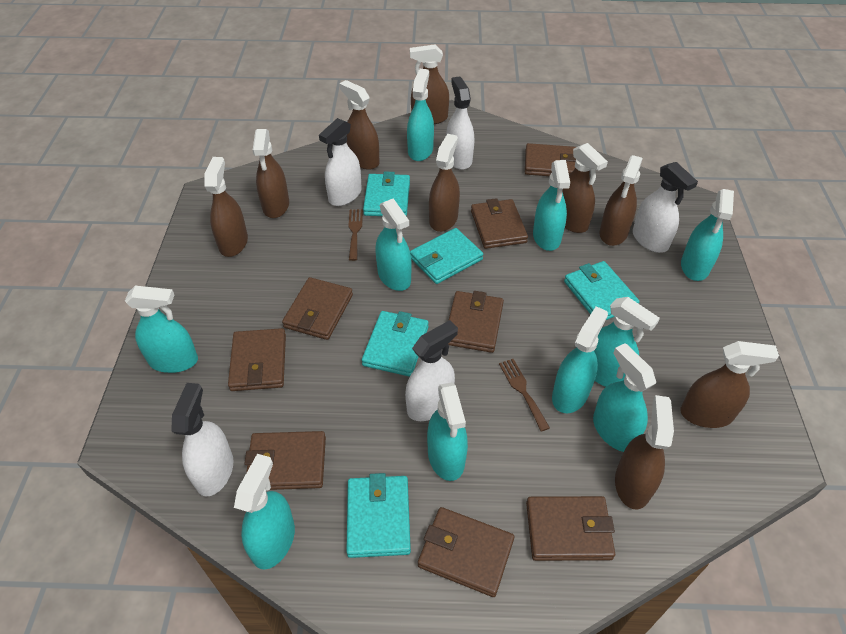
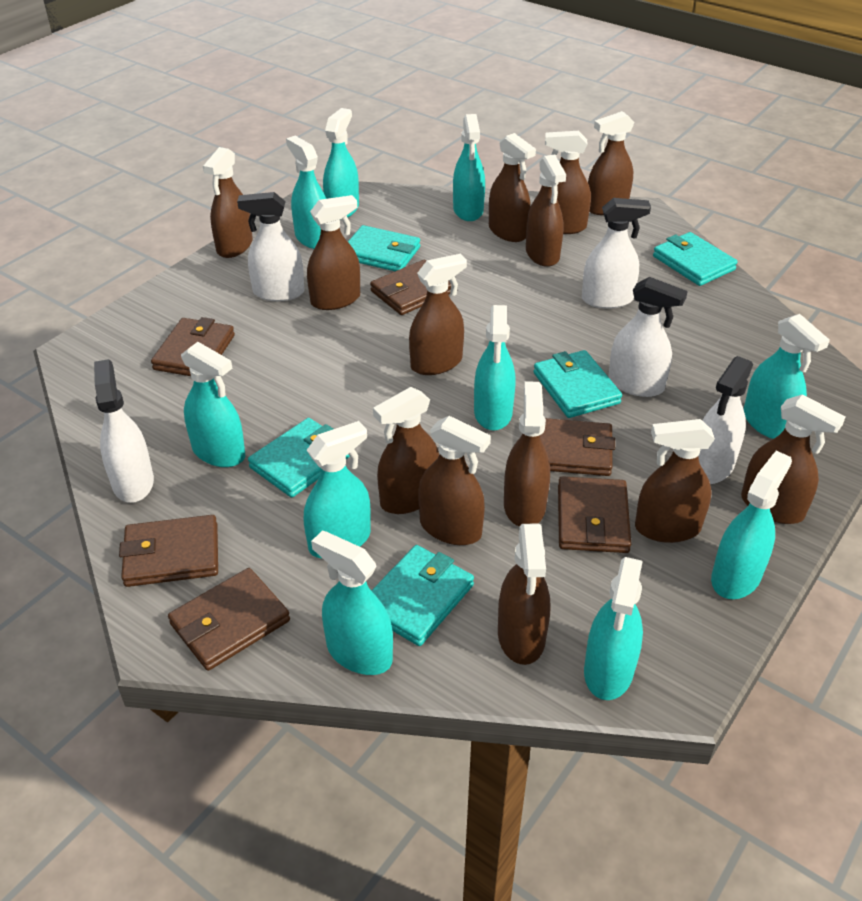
brown fork: [348,209,363,261] [499,359,550,432] = 2 -> none = 0
brown spray bottle: [204,157,248,257] [253,129,289,218] [339,80,379,170] [410,44,449,124] [429,134,460,232] [563,143,608,233] [600,155,642,246] [615,395,674,509] [680,341,779,428] = 9 -> [203,147,253,258] [307,195,360,310] [373,387,439,514] [409,254,467,375] [418,416,491,545] [489,133,536,242] [498,523,550,665] [504,381,550,526] [526,155,566,267] [545,131,591,234] [588,111,635,215] [635,419,715,543] [741,394,845,524] = 13
brown wallet: [228,328,286,391] [244,431,326,490] [282,277,353,340] [418,507,514,597] [448,291,504,353] [471,198,528,249] [525,143,576,176] [526,496,615,561] = 8 -> [119,515,218,587] [151,317,235,376] [168,568,290,671] [370,260,451,315] [540,418,615,476] [558,476,632,553] = 6

